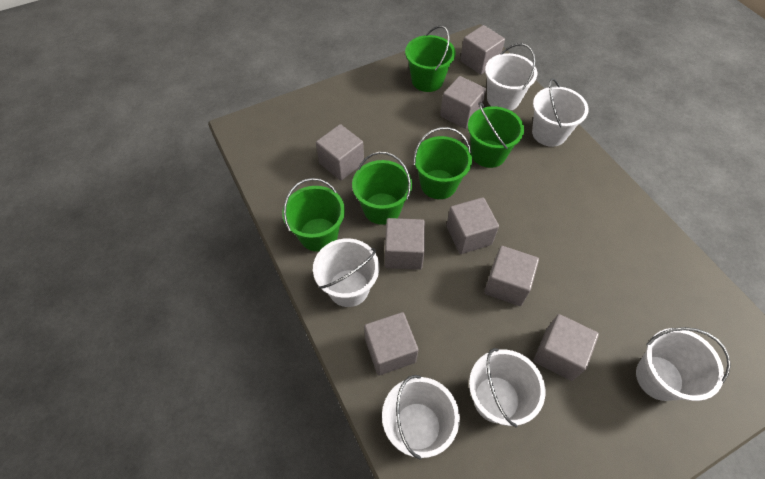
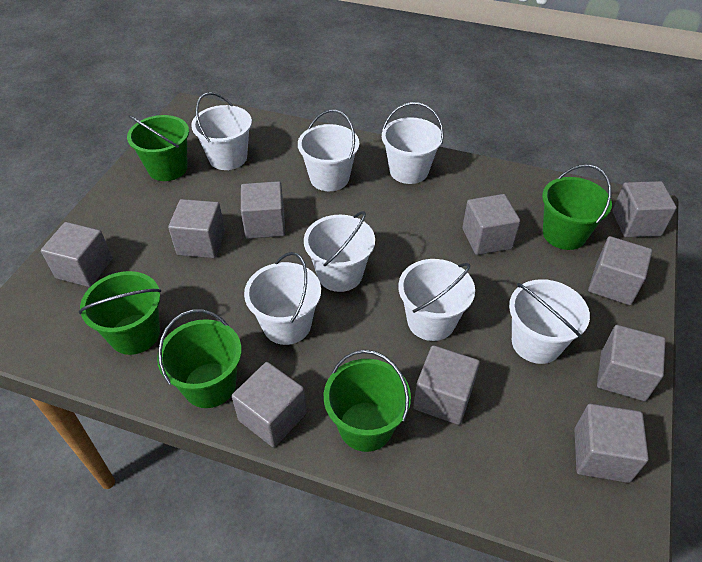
grey cube: [316,124,364,181] [364,312,418,375] [385,218,425,270] [440,76,486,129] [446,197,499,254] [460,25,505,75] [484,246,539,306] [534,314,599,381] = 8 -> [41,222,112,287] [168,199,225,258] [232,362,307,447] [241,181,285,239] [413,345,480,425] [462,194,520,255] [574,404,649,483] [588,236,652,305] [597,325,666,401] [612,181,677,237] = 10
white bucket: [313,238,379,307] [382,375,460,460] [469,348,545,427] [485,43,537,111] [532,78,589,147] [636,327,731,401] = 6 -> [191,92,252,170] [244,252,321,345] [298,110,359,191] [304,211,375,292] [382,102,444,184] [398,259,475,341] [509,279,590,364] = 7

